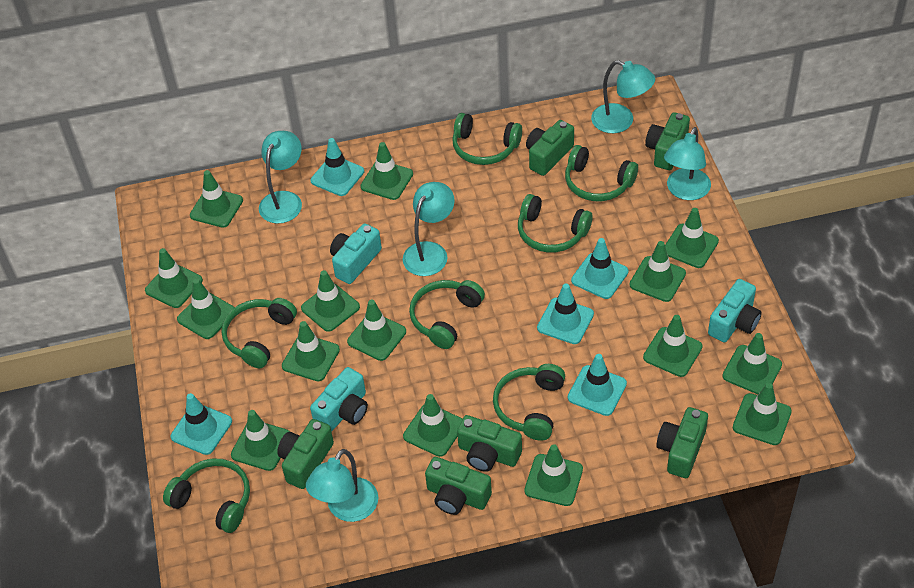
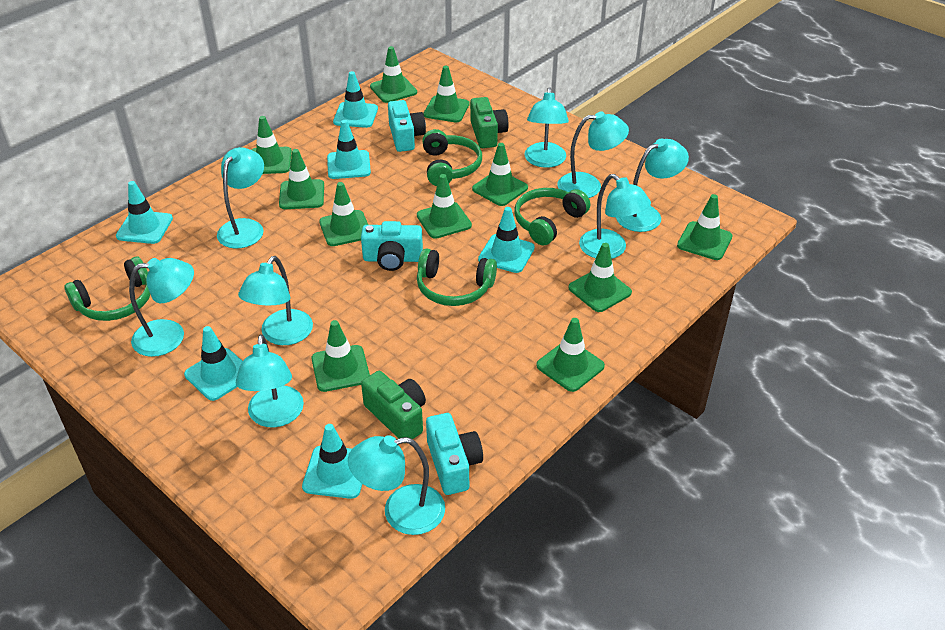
green camera: [277,419,334,489] [425,457,492,515] [457,415,522,472] [526,120,574,176] [645,112,690,170] [656,407,708,478] = 6 -> [361,371,426,439] [470,97,508,148] = 2
green headphones: [163,458,250,533] [221,298,297,368] [409,280,485,349] [452,113,522,165] [493,364,565,441] [518,194,592,253] [565,145,638,201] = 7 -> [64,257,151,321] [417,249,497,306] [422,129,482,186] [515,188,590,246] = 4
green traffic cone: [145,248,203,308] [177,278,235,339] [190,170,243,228] [231,410,290,471] [282,321,340,381] [301,270,360,332] [347,300,406,361] [360,142,413,200] [403,394,462,457] [524,444,583,506] [630,241,686,302] [643,315,703,377] [665,208,719,268] [722,333,782,394] [733,383,792,445] = 15 -> [251,116,292,174] [279,149,324,209] [311,320,370,392] [319,182,368,246] [370,46,417,103] [417,174,472,239] [423,66,470,122] [472,143,528,206] [536,318,605,392] [568,243,632,312] [677,194,733,260] = 11
turquoise lamp: [259,131,302,224] [306,449,378,522] [403,182,455,276] [591,60,655,133] [664,127,711,200] = 5 -> [129,258,194,357] [217,147,264,248] [236,334,304,427] [238,256,313,345] [348,435,445,535] [524,87,569,168] [557,111,629,198] [579,174,651,259] [616,138,689,232] = 9
turquoise traffic cone: [171,393,232,455] [311,138,364,196] [537,283,594,344] [568,354,627,416] [571,238,628,299] = 5 -> [116,181,173,244] [184,326,242,401] [302,424,362,499] [327,120,371,179] [333,71,378,128] [478,207,535,273] = 6

